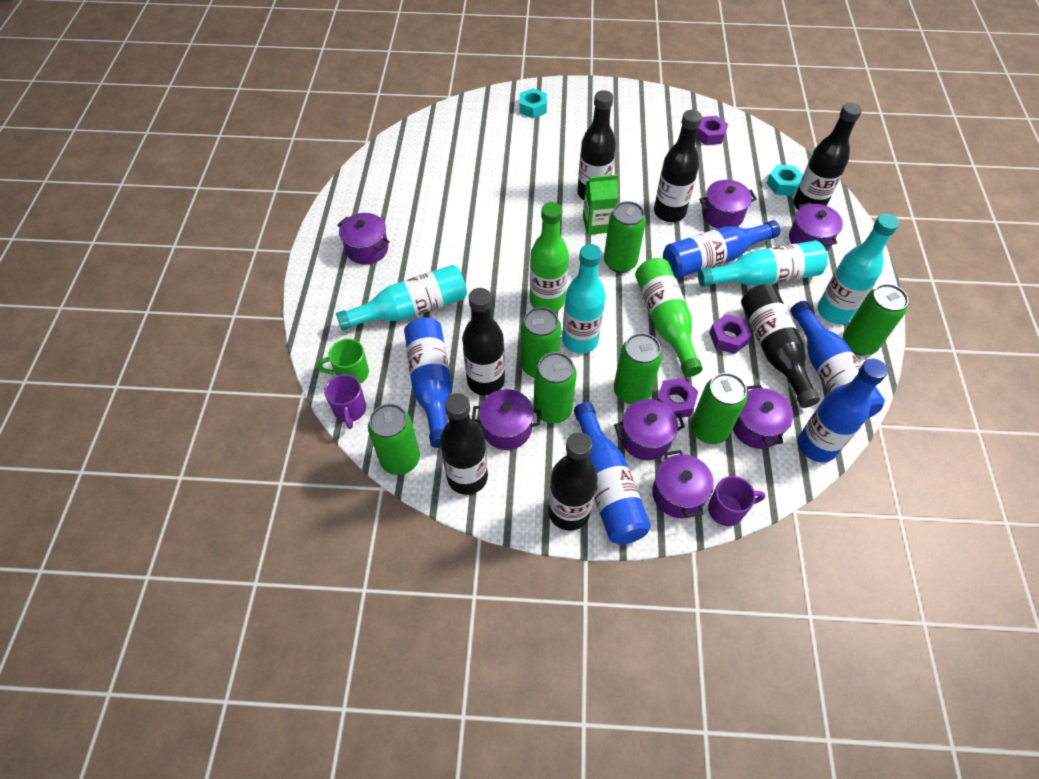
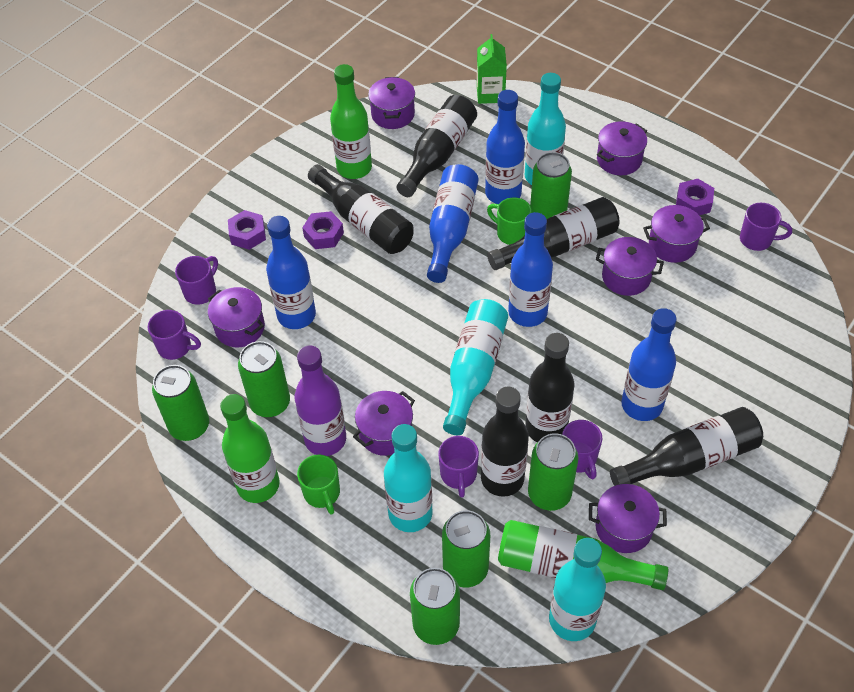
black bottle: [440,393,488,495] [462,288,505,396] [548,432,598,531] [577,90,616,200] [654,110,702,222] [741,284,820,408] [793,102,862,210] = 7 -> [308,164,414,254] [396,95,477,197] [481,387,529,497] [487,197,620,270] [525,333,574,442] [610,407,763,486] = 6
green bottle: [530,202,569,312] [635,258,703,377] = 2 -> [220,394,280,503] [330,64,372,179] [498,520,668,590] = 3
green can: [368,404,420,475] [521,307,561,377] [534,352,577,423] [604,201,646,273] [614,333,662,404] [691,373,747,444] [843,284,908,356] = 7 -> [152,365,209,441] [238,341,290,417] [410,568,460,645] [442,510,490,588] [528,433,578,511] [530,152,572,219] = 6
green mug: [317,339,369,384] = 1 -> [297,454,340,515] [487,197,532,245] = 2
purple bottle: none = 0 -> [295,345,346,456] = 1
purple mug: [324,374,366,429] [708,476,765,526] = 2 -> [148,310,201,360] [175,256,218,305] [438,436,479,498] [562,420,602,480] [740,203,792,251] = 5
turquoise nut: [519,88,547,118] [766,164,803,196] = 2 -> none = 0

